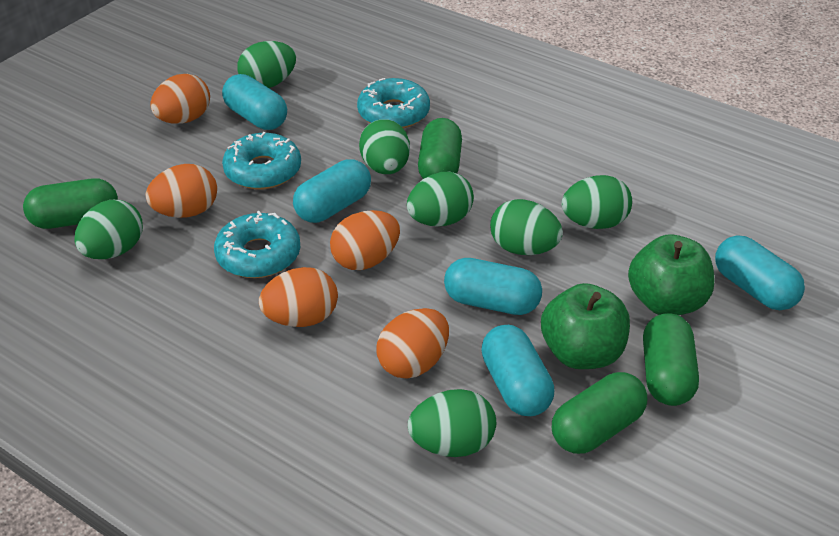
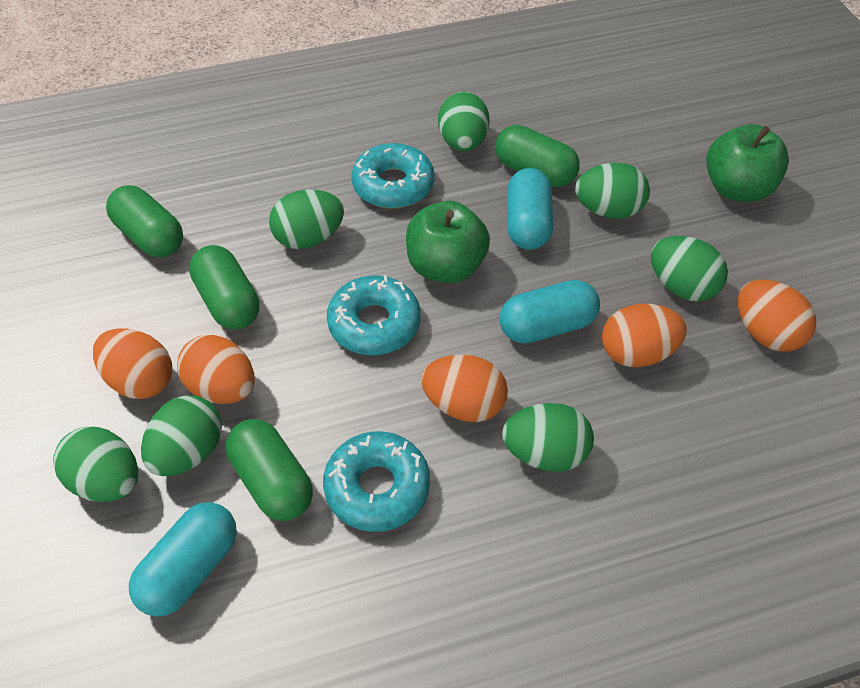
turquoise capsule: [222,74,287,130] [293,159,371,223] [444,258,542,315] [481,325,554,416] [715,236,805,310] = 5 -> [129,502,237,617] [500,280,600,344] [507,168,553,250] = 3

